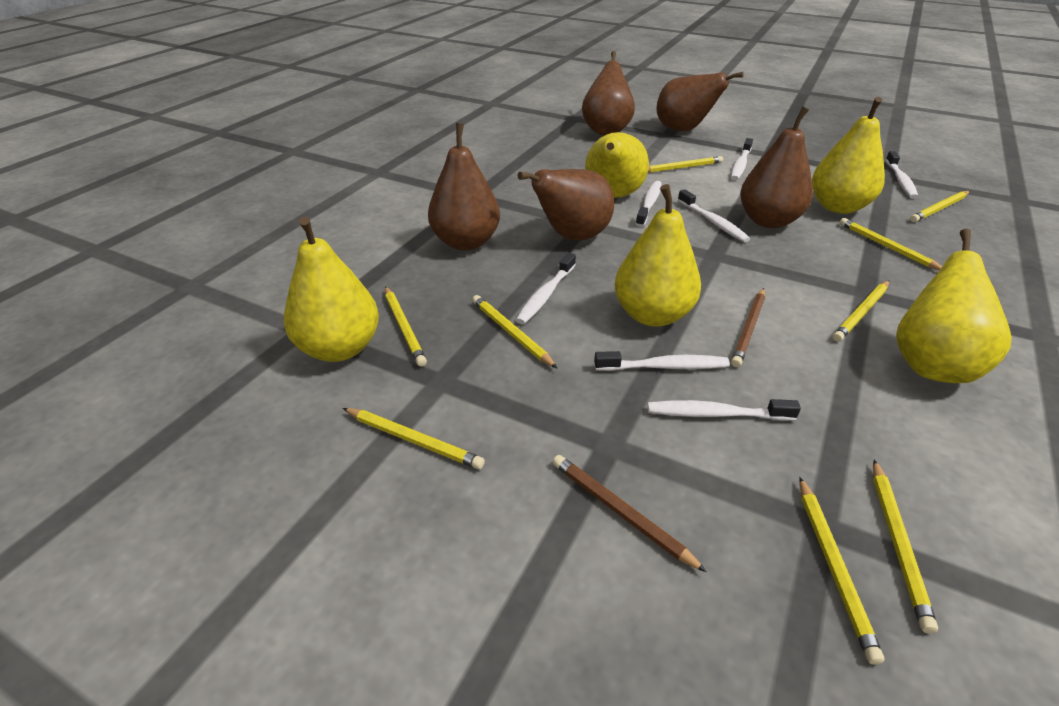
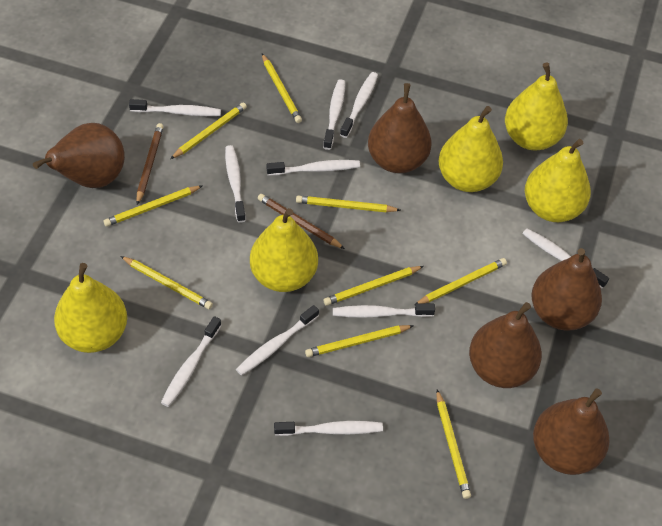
white toothbrush: [516,253,576,324] [594,351,730,371] [636,181,662,227] [647,399,801,421] [678,189,750,243] [731,138,753,180] [885,151,918,199] = 7 -> [129,99,221,116] [161,316,221,407] [225,145,246,223] [236,305,319,376] [266,160,360,176] [274,421,383,436] [323,79,345,150] [333,304,435,318] [340,72,378,138] [522,228,609,289] = 10

